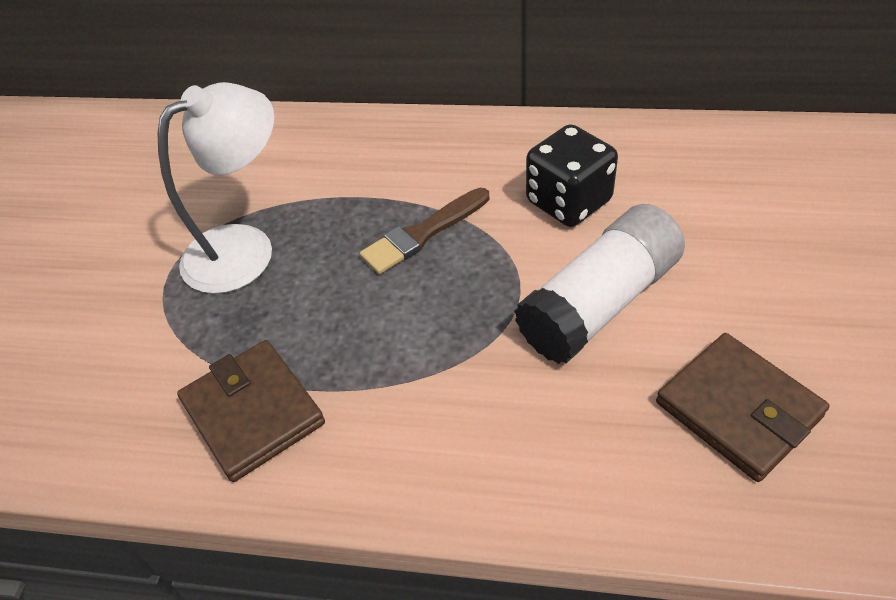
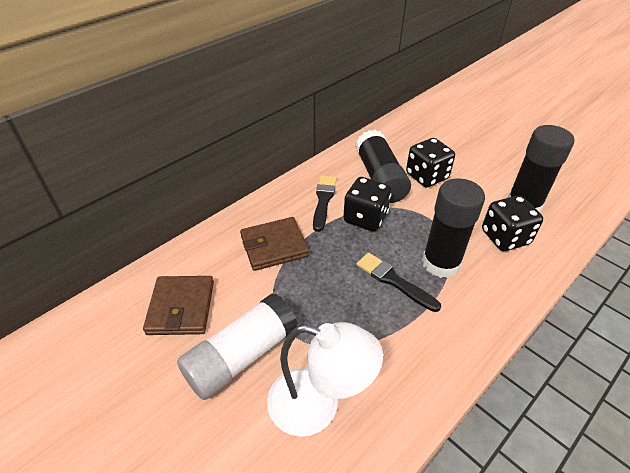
black brush: none = 0 -> [313,175,337,232] [356,253,441,312] = 2
black dice: [526,124,618,227] = 1 -> [343,177,392,232] [406,138,455,187] [482,195,543,251] = 3
black glue stick: none = 0 -> [355,130,411,203] [422,178,485,278] [508,125,575,213] = 3
brown brush: [360,188,489,274] = 1 -> none = 0

